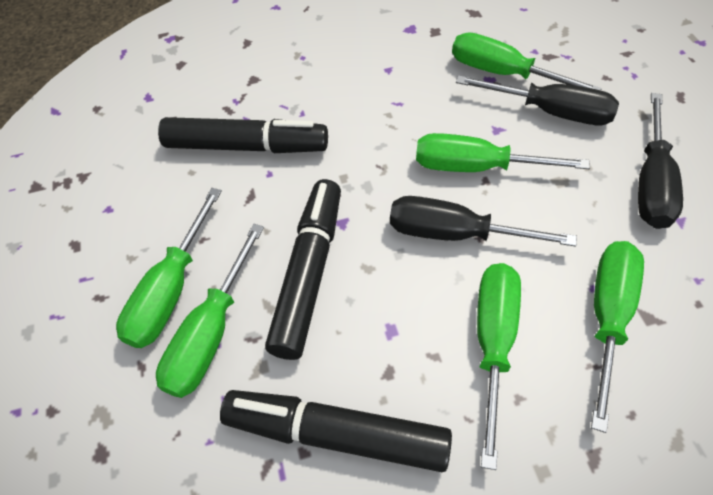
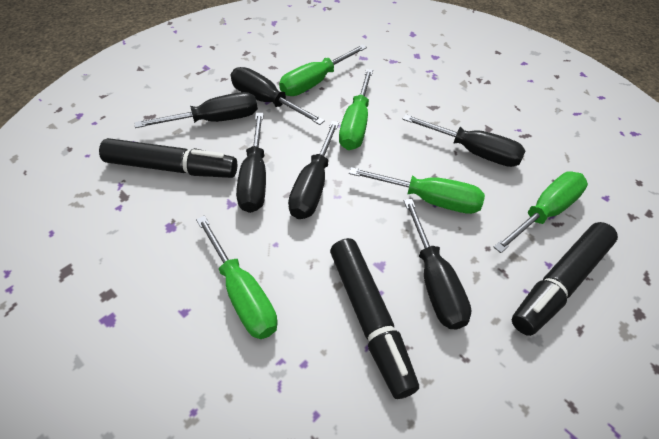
black screwdriver: [390,196,577,247] [456,75,619,125] [638,93,683,229] = 3 -> [134,92,258,128] [230,67,325,125] [236,113,266,213] [288,121,339,219] [403,114,526,167] [404,198,472,330] = 6
green screwdriver: [116,188,222,348] [156,224,264,398] [416,133,590,172] [452,32,602,91] [477,263,521,470] [591,241,644,433] = 6 -> [196,216,278,339] [279,44,367,96] [339,69,373,150] [349,167,485,214] [494,171,588,253] = 5

